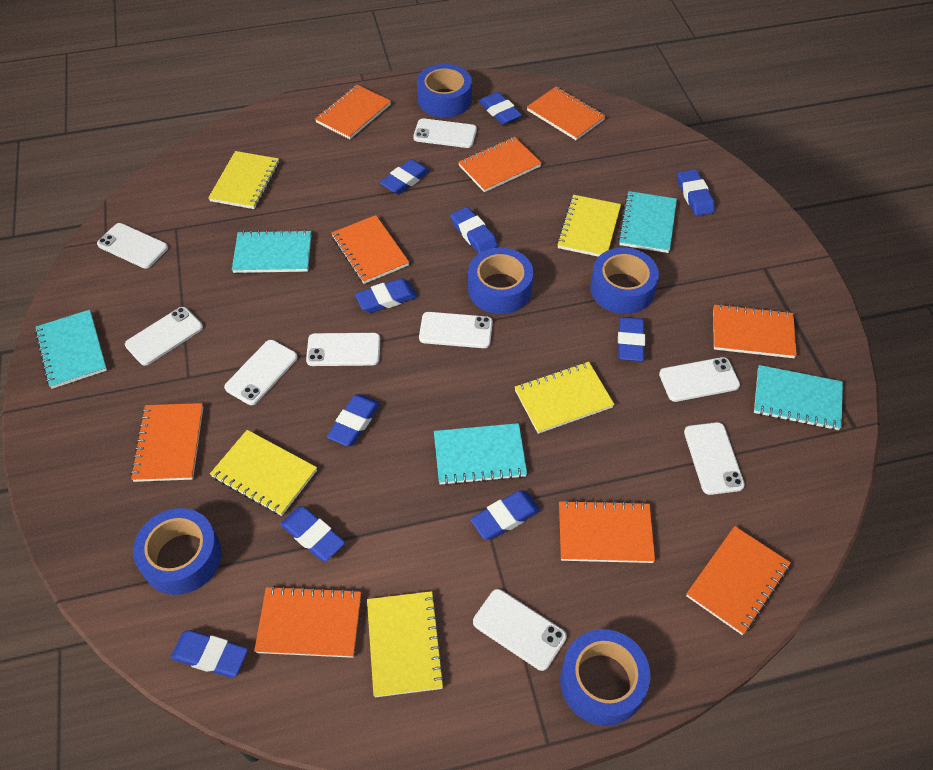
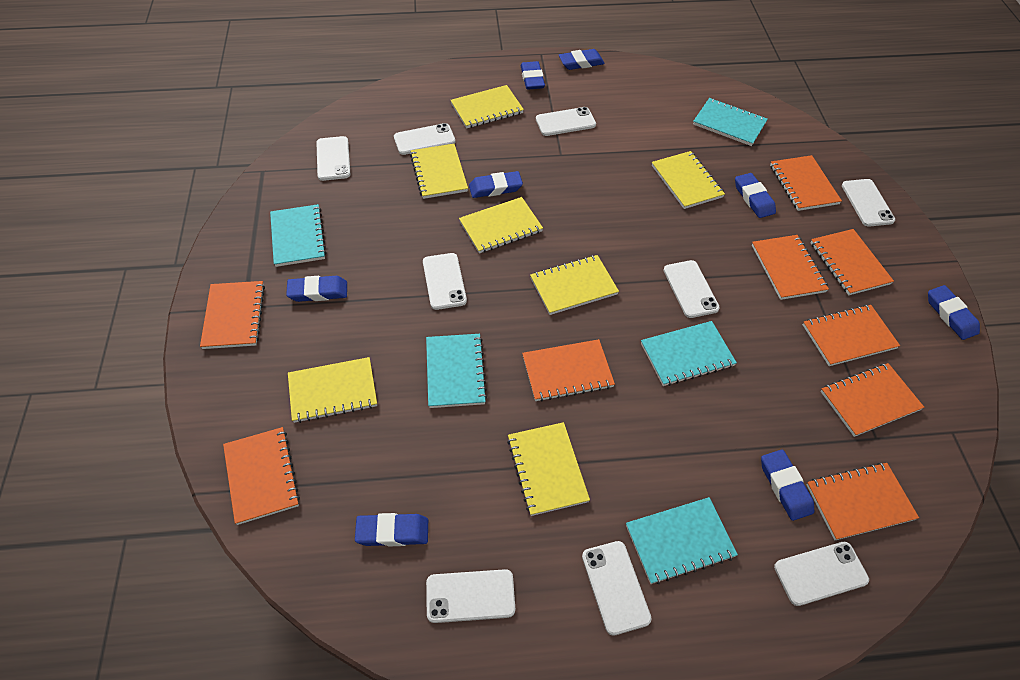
blue eraser: [171,630,248,677] [280,506,345,561] [327,394,380,446] [355,278,417,313] [380,159,430,195] [450,207,498,253] [470,490,540,540] [479,92,522,125] [618,317,645,361] [678,169,715,216] = 10 -> [286,276,347,302] [355,513,428,546] [469,171,523,198] [521,61,545,90] [559,49,605,70] [735,173,776,218] [761,450,814,521] [928,285,980,340] = 8
blue tape: [133,508,222,595] [417,64,472,118] [468,248,534,314] [560,629,650,726] [590,248,659,314] = 5 -> none = 0
yellow notebook: [208,151,279,209] [210,430,317,516] [367,591,445,697] [514,362,615,434] [557,195,621,257] = 5 -> [288,357,377,423] [410,144,468,199] [450,85,524,129] [459,197,543,254] [507,422,590,516] [530,255,619,315] [652,151,725,209] = 7

